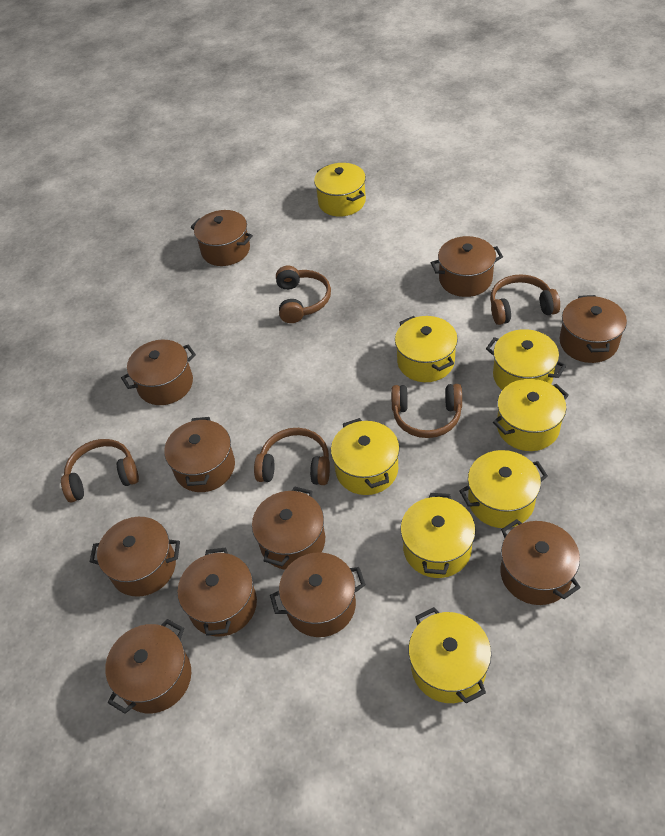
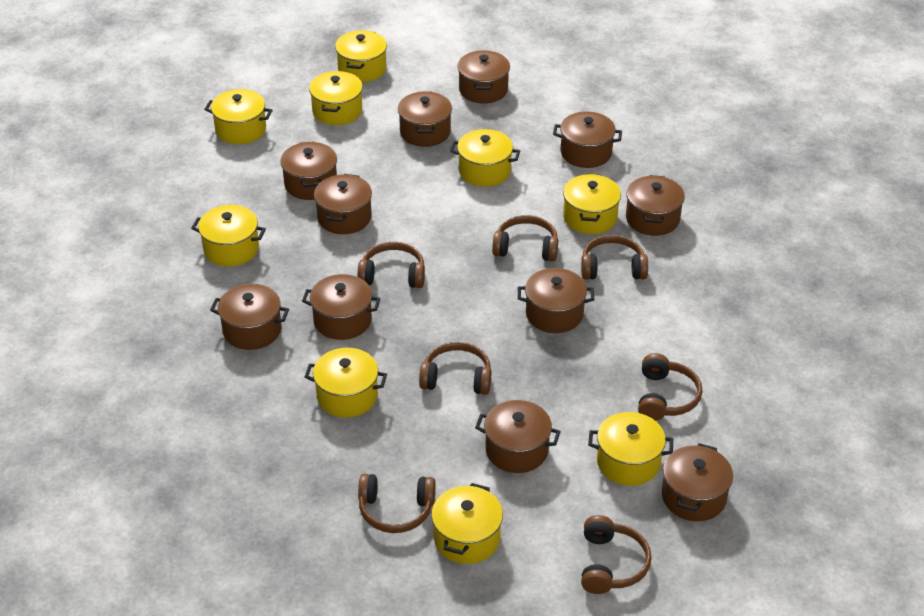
brown headphones: [61,439,139,502] [254,428,330,485] [276,266,331,323] [391,384,462,438] [490,274,560,325] = 5 -> [357,242,425,288] [358,474,435,533] [419,342,491,395] [492,215,558,262] [581,235,648,280] [581,515,652,594] [638,353,703,421] = 7
yellow pot: [314,163,366,217] [331,418,400,495] [395,316,458,382] [401,493,476,578] [408,607,491,703] [459,450,548,528] [486,329,566,390] [493,379,569,451] = 8 -> [191,205,266,267] [204,89,273,144] [305,348,387,418] [309,71,363,125] [335,30,387,82] [431,483,503,564] [450,129,520,187] [563,174,621,234] [588,412,673,486] = 9

